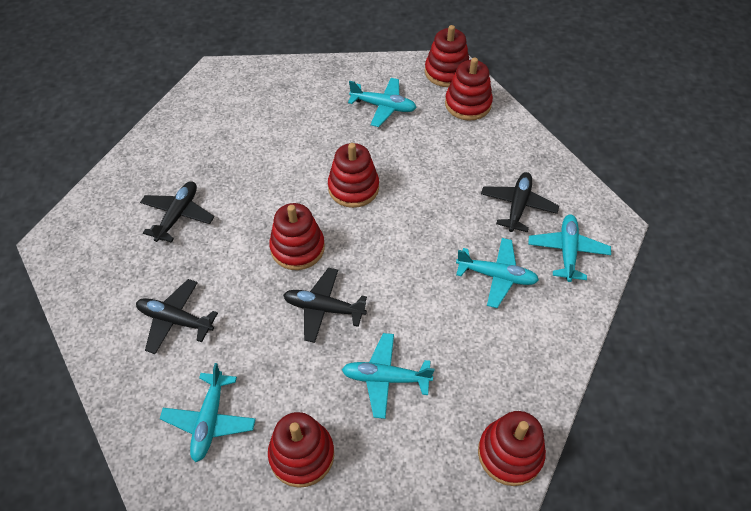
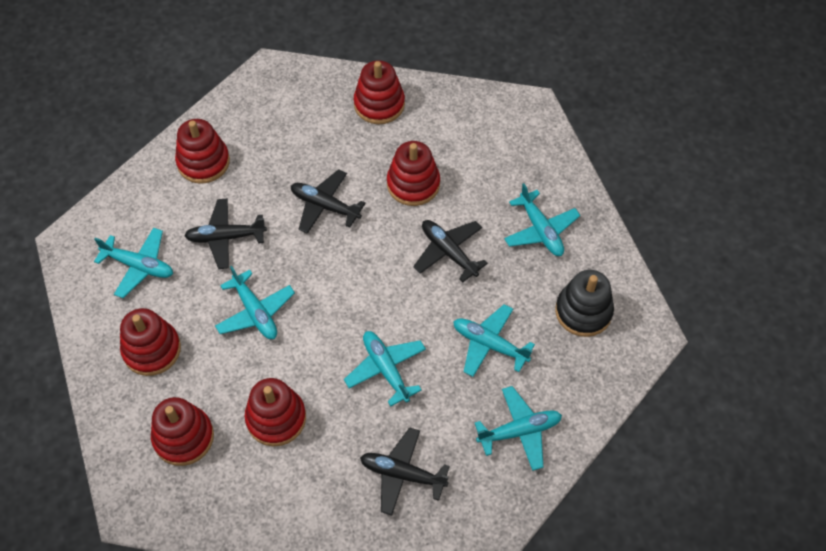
black stacking toy: none = 0 -> [555,270,614,337] = 1
turquoise plane: [160,363,256,462] [341,333,434,419] [348,78,417,127] [456,238,539,308] [528,214,611,282] = 5 -> [94,228,173,298] [215,266,295,339] [344,331,426,407] [453,304,535,377] [475,386,562,471] [504,183,580,256] = 6

